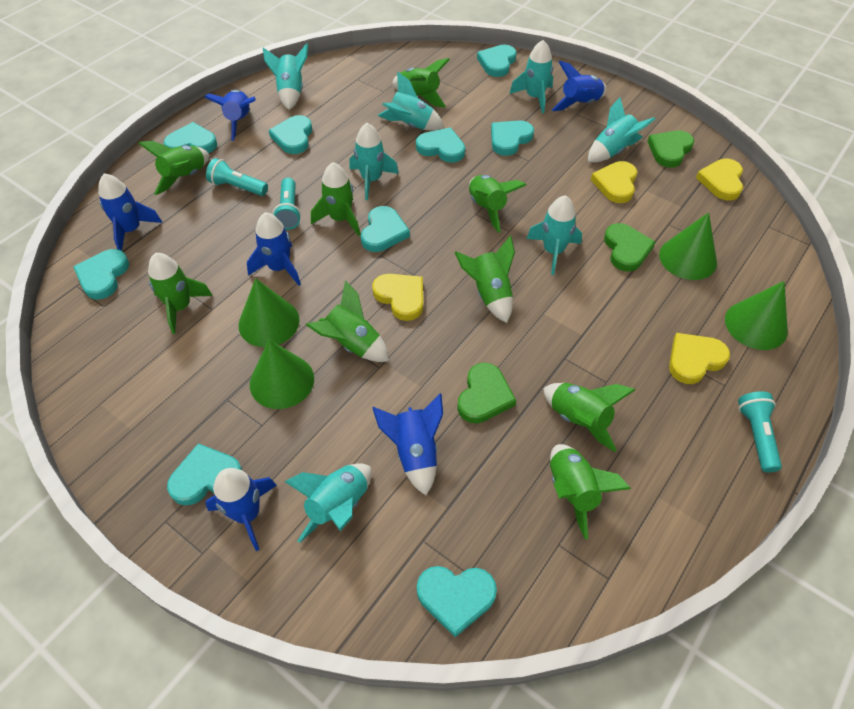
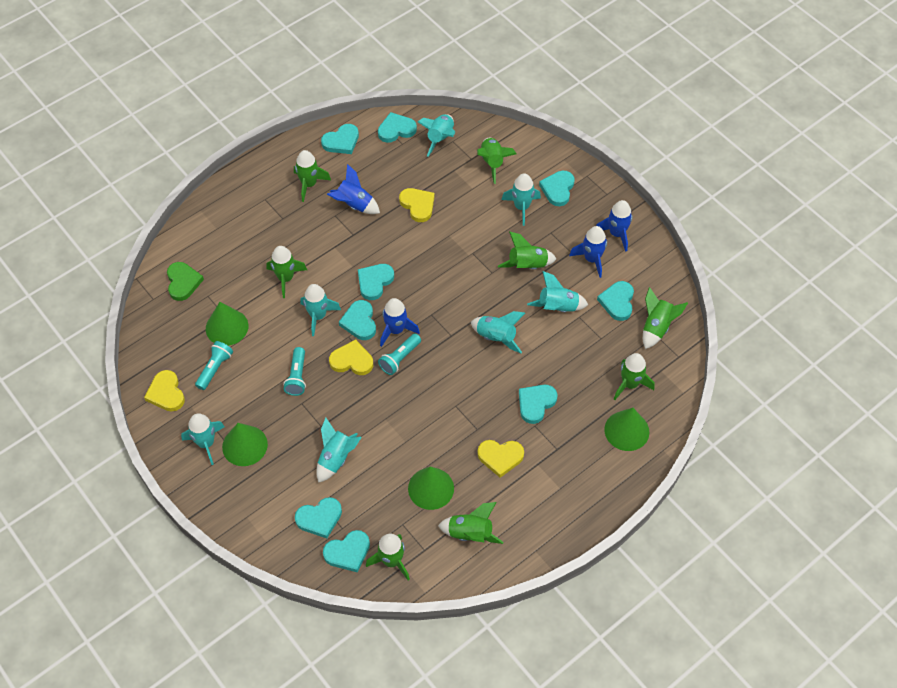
blue rocket: [98,173,162,251] [204,90,256,141] [205,468,277,551] [247,212,301,286] [372,393,443,495] [552,61,607,111] = 6 -> [327,164,380,214] [380,298,420,347] [569,226,607,278] [596,200,632,252] = 4
green heart: [457,363,516,424] [604,223,655,272] [647,131,694,168] = 3 -> [167,262,204,301] = 1
green rocket: [138,141,209,195] [148,253,213,334] [306,280,389,362] [311,162,360,236] [392,58,450,108] [454,235,515,323] [469,175,526,233] [543,383,635,452] [550,444,631,539] = 9 -> [266,246,307,298] [294,150,331,202] [366,534,410,581] [438,502,503,544] [477,138,517,184] [498,232,556,269] [614,353,655,400] [643,287,688,349] = 8

